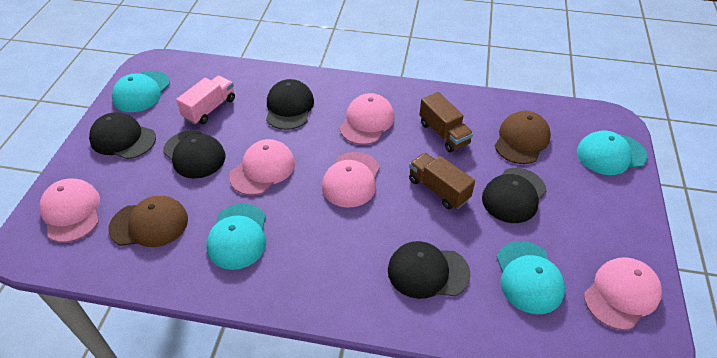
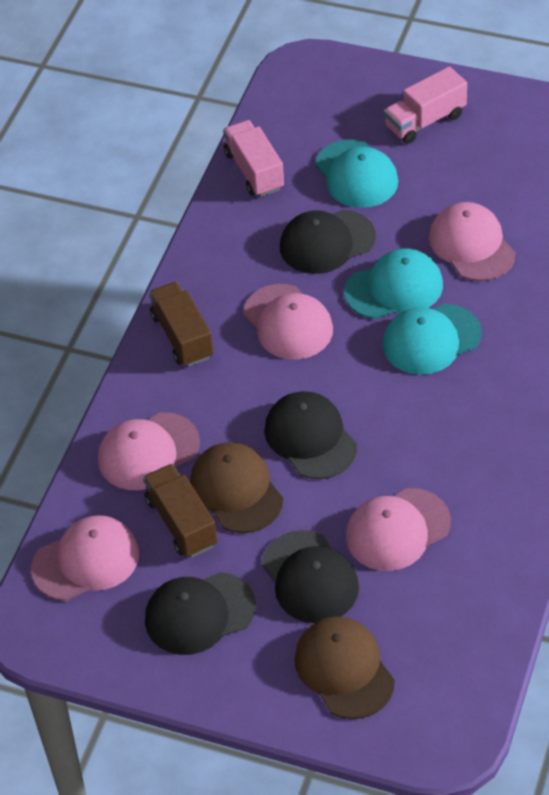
black cap: [89,112,156,159] [163,130,226,179] [266,79,314,130] [388,241,471,299] [482,168,547,223] = 5 -> [145,572,256,655] [262,530,359,623] [264,391,357,479] [280,210,376,274] = 4
pink truck: [176,75,235,125] = 1 -> [223,120,284,197] [384,67,467,144] = 2
turquoise cap: [112,71,170,112] [206,204,266,270] [497,241,565,314] [577,130,648,175] = 4 -> [315,139,398,208] [344,248,443,319] [382,304,482,375] = 3

